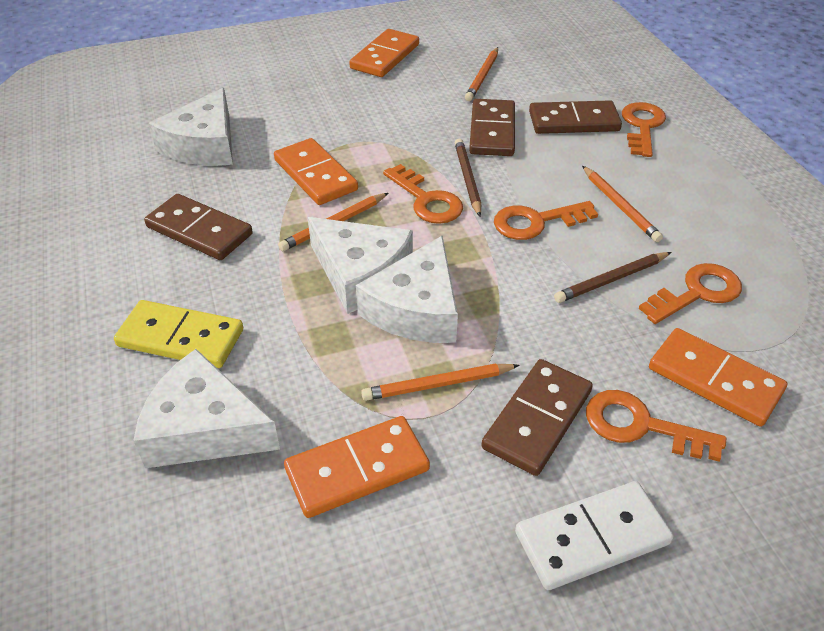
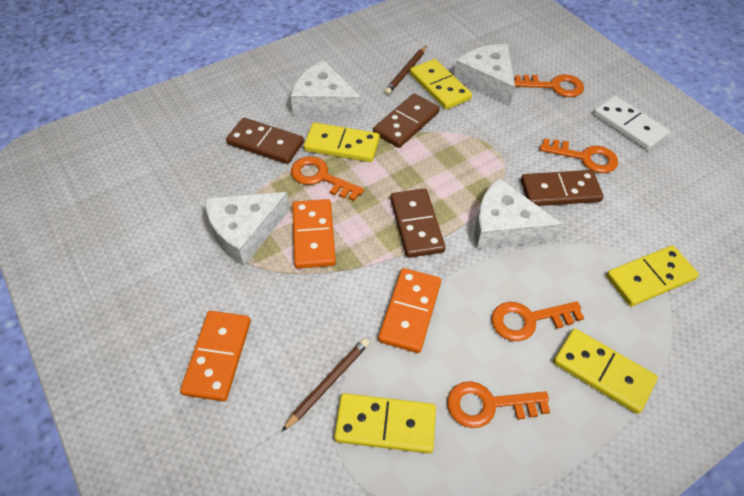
orange domino: [274,138,358,205] [284,416,430,518] [349,29,419,77] [649,328,787,427] = 4 -> [180,311,251,402] [292,199,336,269] [378,268,441,353] = 3
orange pencil: [278,193,388,251] [361,363,520,401] [465,47,498,101] [582,166,663,242] = 4 -> none = 0
yellow domino: [114,300,243,368] = 1 -> [304,123,380,162] [334,393,436,454] [410,59,472,110] [553,328,658,414] [606,245,699,307] = 5

